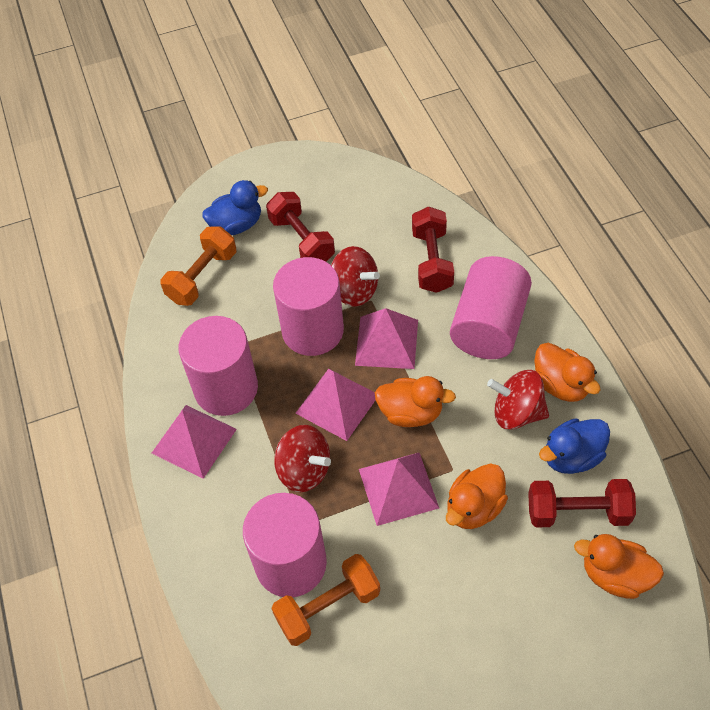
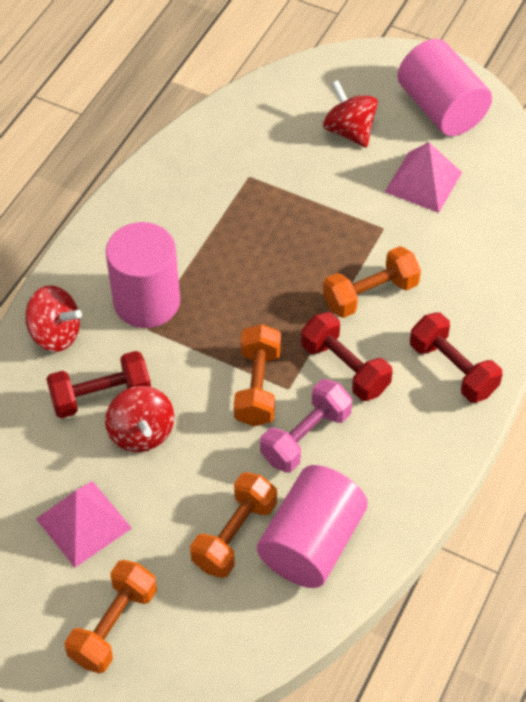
blue duck: [202,180,268,235] [539,418,610,474] = 2 -> none = 0
orange duck: [375,376,456,427] [446,464,508,529] [534,343,601,402] [574,534,664,599] = 4 -> none = 0
orange dumbbell: [160,227,236,306] [271,554,380,646] = 2 -> [65,560,157,674] [190,472,277,578] [234,324,281,426] [323,246,421,318] = 4
pink cylinder: [179,316,258,416] [243,493,327,597] [273,257,344,356] [450,256,532,359] = 4 -> [106,222,180,328] [257,465,368,588] [397,39,492,136] = 3
pink dumbbell: none = 0 -> [260,379,352,472] = 1
pink pyramid: [152,405,237,479] [296,369,375,441] [355,308,418,369] [359,453,439,526] = 4 -> [36,481,132,568] [385,142,462,213] = 2

